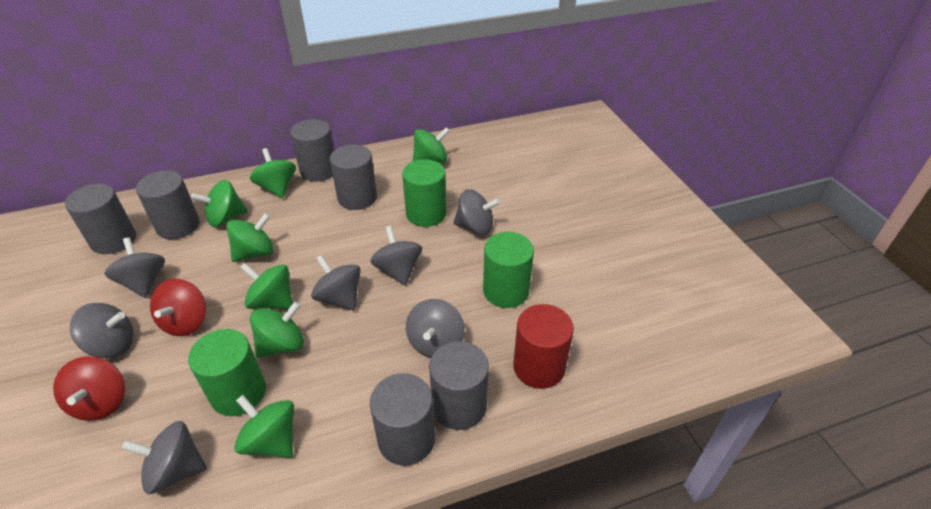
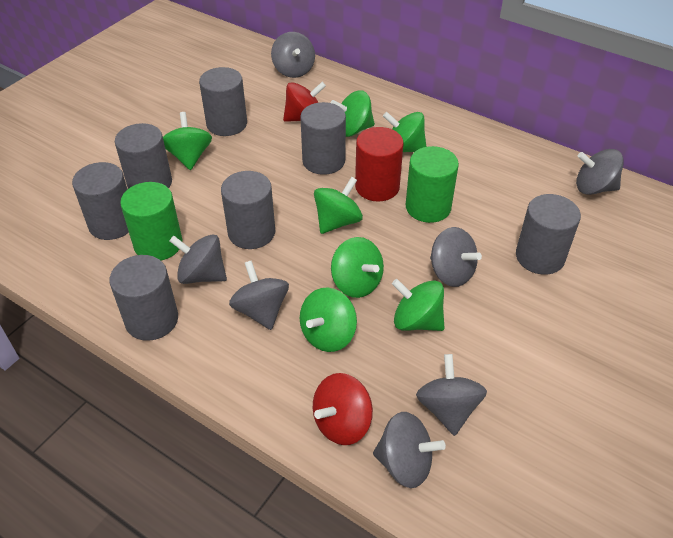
green cylinder: [188,329,266,416] [402,159,447,227] [483,232,534,308] = 3 -> [120,182,182,260] [405,146,459,223] = 2
grey cylinder: [65,184,136,254] [136,171,199,239] [290,119,334,182] [330,144,377,210] [370,373,435,466] [429,341,489,430] = 6 -> [72,162,129,240] [109,255,178,341] [115,123,172,189] [199,67,247,136] [221,171,275,249] [300,102,346,175] [516,194,581,275] = 7

